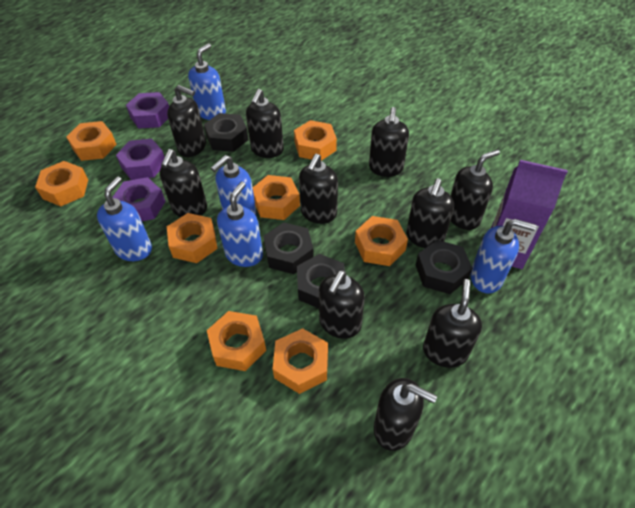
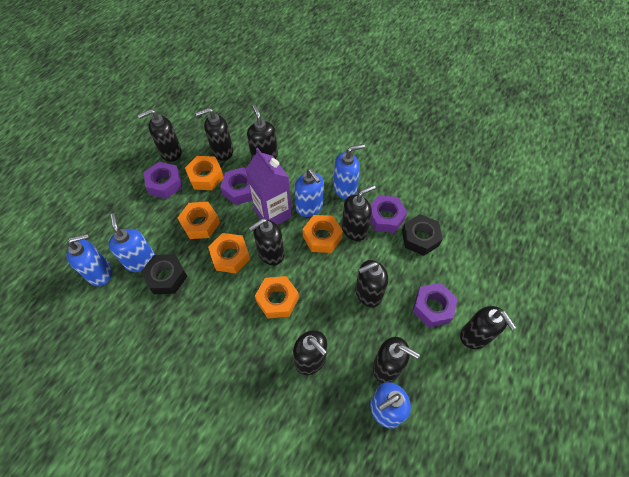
black nut: [204,113,249,152] [263,222,314,274] [297,254,345,308] [416,240,473,294] = 4 -> [141,254,188,294] [402,214,443,256] = 2
black soap dispenser: [160,149,207,217] [167,85,206,157] [246,89,284,158] [299,154,338,224] [319,270,365,339] [369,107,409,177] [374,378,437,451] [406,178,454,248] [423,279,482,368] [451,149,500,230] = 10 -> [138,109,182,162] [196,108,233,161] [247,104,278,159] [249,218,284,265] [293,330,327,375] [342,185,376,241] [355,260,388,307] [373,337,420,383] [460,306,516,349] = 9
orange nut: [35,161,88,206] [66,121,117,161] [167,213,218,263] [207,311,266,371] [253,175,300,220] [273,328,328,394] [294,120,337,161] [355,216,408,266] = 8 -> [178,202,220,239] [185,156,224,190] [208,233,250,273] [255,276,299,319] [302,215,343,253] = 5
purple nut: [112,177,166,221] [116,139,164,180] [126,92,169,129] = 3 -> [144,162,182,199] [220,167,252,205] [370,195,407,233] [412,283,458,327] = 4

